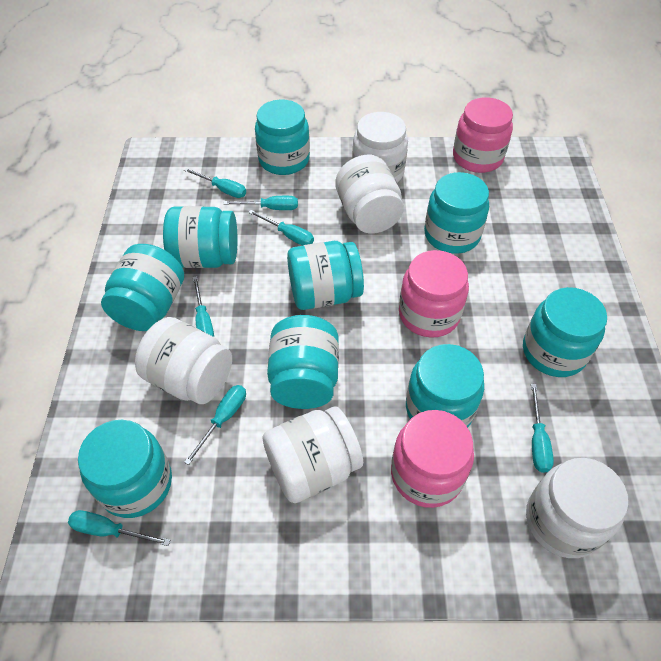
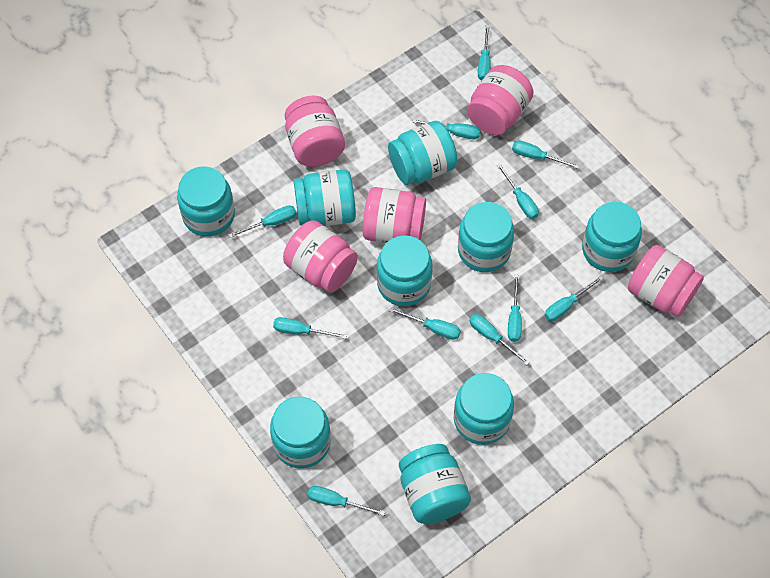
pink jar: [391,410,474,508] [399,250,469,338] [453,97,513,173] = 3 -> [283,220,358,292] [285,95,345,167] [363,187,426,243] [467,65,534,135] [628,245,704,317] = 5
turquoise screwdriver: [68,510,170,546] [184,168,246,198] [184,385,246,465] [193,276,214,337] [223,196,298,210] [248,210,314,246] [531,384,554,473] = 7 -> [228,205,296,238] [273,317,347,339] [308,486,385,516] [389,308,461,340] [412,119,480,139] [470,314,530,365] [478,25,491,80] [497,163,539,219] [508,274,522,342] [512,140,580,169] [545,276,604,321] = 11
white jar: [135,317,232,404] [263,407,363,503] [335,155,404,234] [352,112,408,183] [526,458,628,558] = 5 -> none = 0

